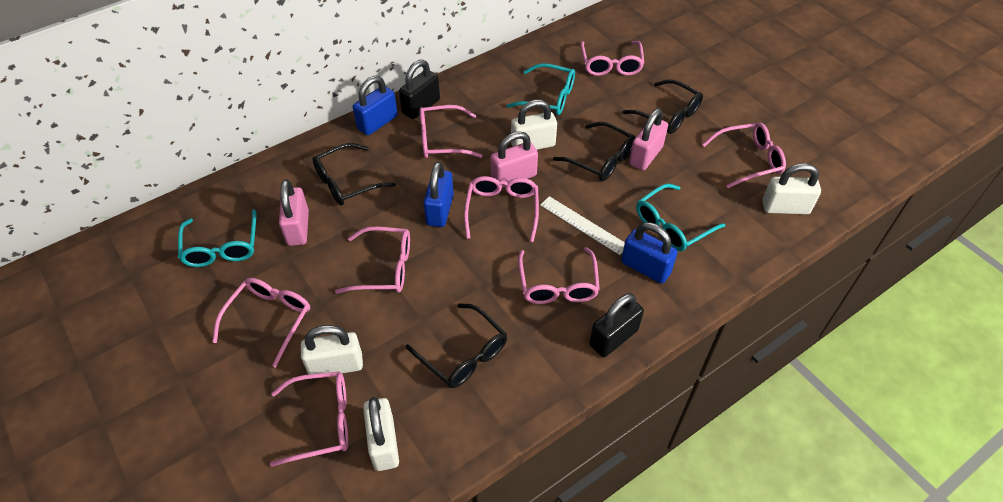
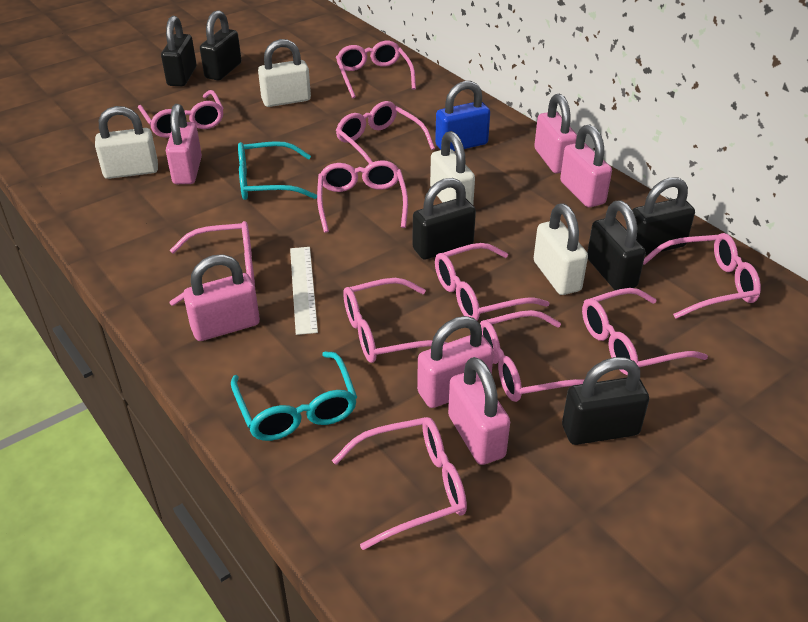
black glasses: [312,143,396,205] [406,303,507,388] [553,122,636,181] [623,80,703,134] = 4 -> none = 0
black padlock: [399,60,440,119] [590,293,644,357] = 2 -> [161,16,197,86] [200,10,241,81] [413,178,476,259] [562,357,649,445] [587,201,646,290] [632,177,695,256] = 6
blue padlock: [353,76,398,135] [423,161,454,227] [621,222,678,283] = 3 -> [435,81,490,151] = 1
pink glasses: [212,278,310,367] [270,371,348,467] [335,226,410,293] [420,105,482,158] [464,176,539,242] [518,247,600,304] [580,41,644,76] [702,122,786,188] = 8 -> [138,90,223,138] [170,221,255,306] [317,160,408,233] [332,417,467,550] [336,41,416,98] [336,101,435,164] [343,278,448,363] [435,243,549,320] [480,310,584,402] [582,288,708,375] [643,233,761,319] = 11
pink padlock: [279,179,309,246] [491,131,538,188] [629,108,668,170] = 3 -> [166,104,202,184] [183,254,260,341] [417,316,494,408] [448,357,510,465] [534,94,577,173] [560,124,612,207] = 6
turquoise glasses: [178,209,256,267] [506,63,575,115] [636,184,725,251] = 3 -> [231,351,357,441] [238,141,317,200] = 2

